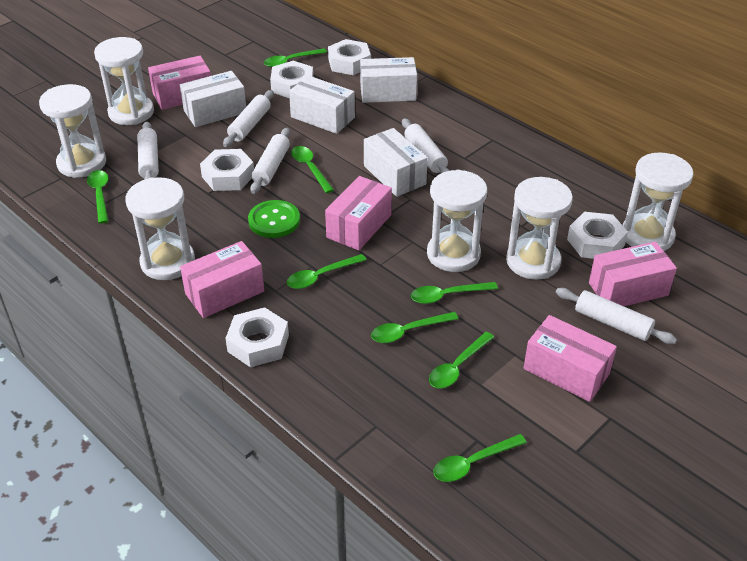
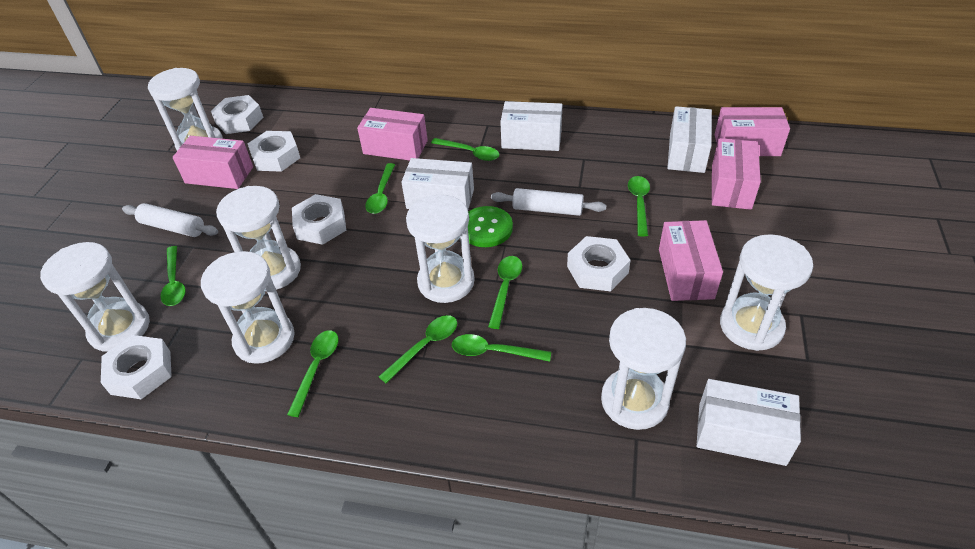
white hourglass: [39,84,106,178] [94,37,154,125] [125,177,195,280] [427,170,487,272] [506,177,573,280] [623,152,694,251] = 6 -> [40,242,150,352] [148,68,223,151] [201,251,295,364] [216,186,301,290] [406,195,475,303] [601,308,686,430] [720,234,813,351] = 7
white rolling pin: [137,121,159,180] [223,90,274,147] [250,128,290,194] [402,118,450,173] [556,288,677,344] = 5 -> [122,203,218,237] [491,188,607,216] = 2

